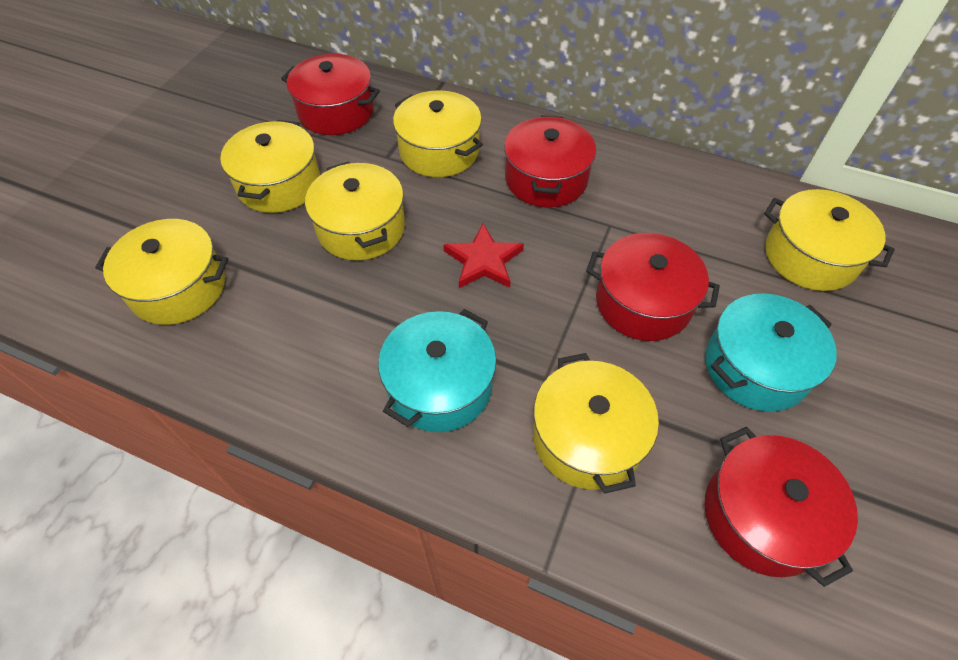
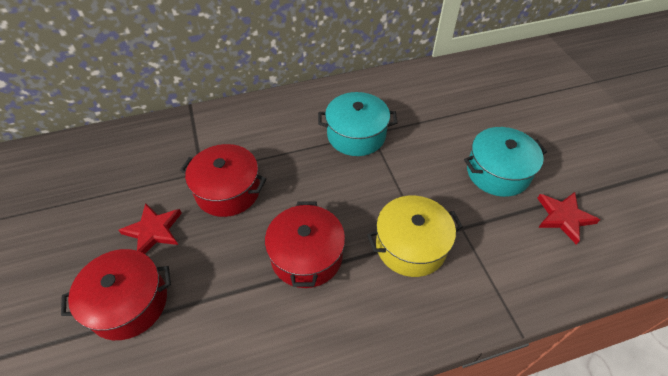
red pot: [281,54,380,135] [504,115,596,207] [586,233,720,341] [704,427,858,587] = 4 -> [61,249,171,340] [180,144,266,217] [265,201,345,288] = 3
red star: [444,223,524,288] = 1 -> [119,203,182,254] [537,192,600,245] = 2
yellow pot: [95,219,228,325] [220,120,320,213] [305,161,405,261] [393,90,483,177] [533,353,659,494] [764,189,894,291] = 6 -> [367,196,463,277] = 1

